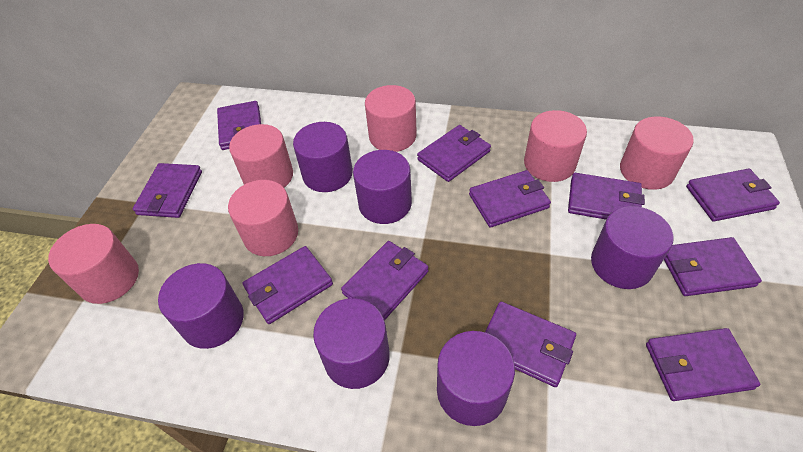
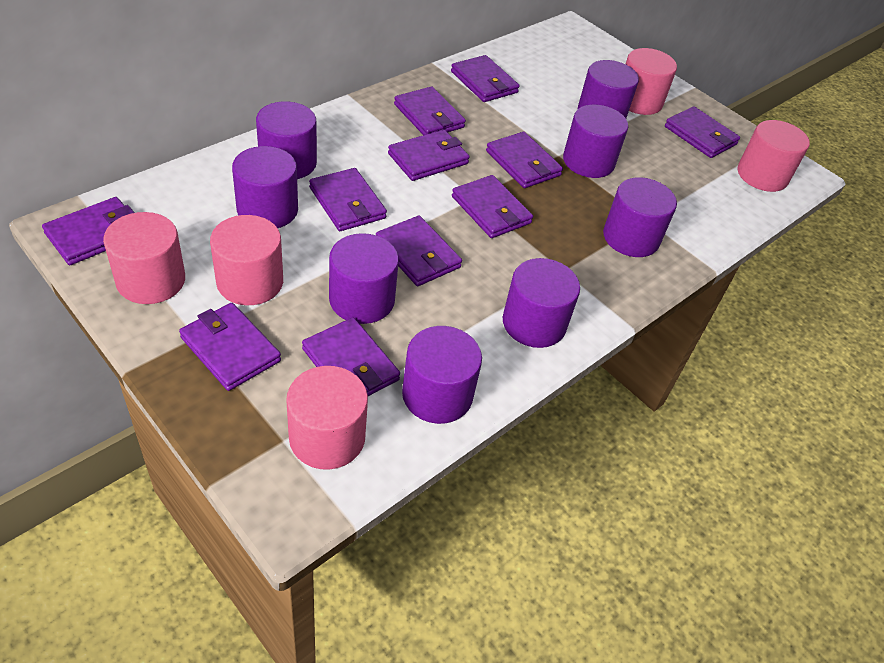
pink cylinder: [48,224,139,304] [228,180,298,256] [229,124,293,188] [365,85,417,152] [524,110,587,182] [620,117,694,190] = 6 -> [103,212,185,304] [210,215,283,305] [286,366,368,470] [626,48,677,115] [737,120,810,192] = 5
purple cylinder: [158,263,244,349] [293,122,353,192] [313,298,390,389] [353,150,412,224] [437,331,515,426] [591,206,674,289] = 6 -> [232,146,298,228] [256,101,317,179] [329,233,399,324] [402,326,482,424] [503,258,580,348] [563,105,628,178] [578,60,639,118] [603,177,677,257] = 8

